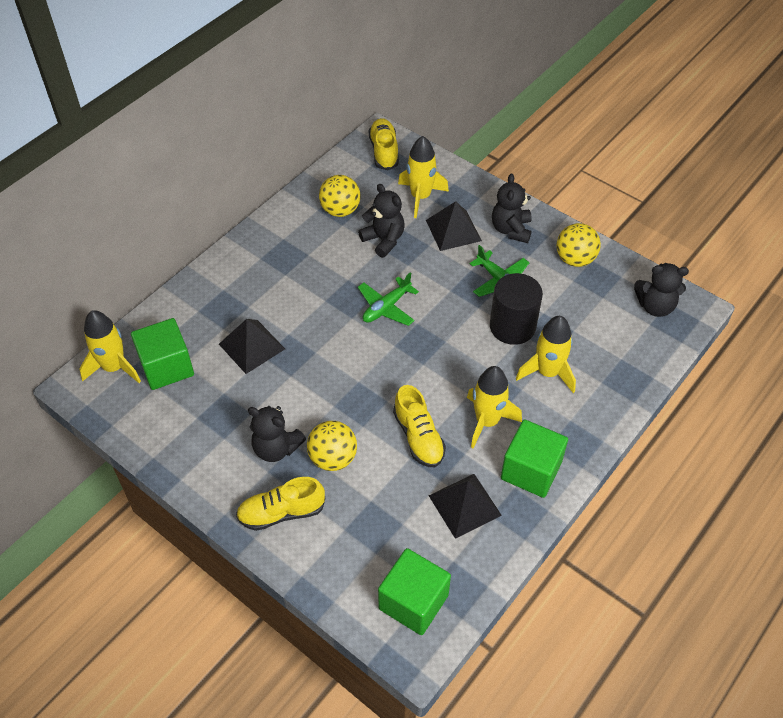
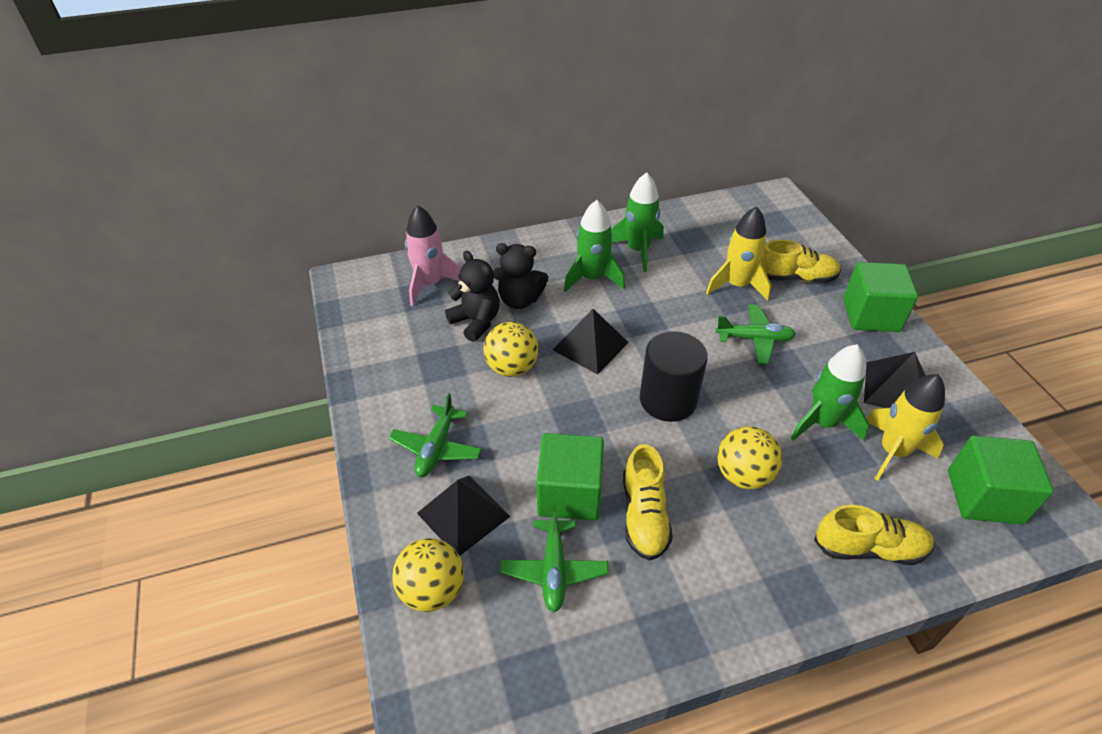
black teddy bear: [248,406,306,462] [358,184,404,258] [492,174,532,243] [634,263,689,317] = 4 -> [445,251,500,342] [493,243,548,309] = 2
green plane: [358,272,419,326] [469,245,529,297] = 2 -> [389,393,482,477] [500,505,608,612] [715,304,796,364] = 3
green rocket: none = 0 -> [564,200,625,292] [611,172,664,272] [790,344,869,441] = 3
pink rocket: none = 0 -> [405,205,461,306] = 1
yellow rocket: [79,310,141,383] [398,136,449,218] [467,366,522,448] [516,316,576,393] = 4 -> [706,206,771,301] [867,374,945,481] = 2

